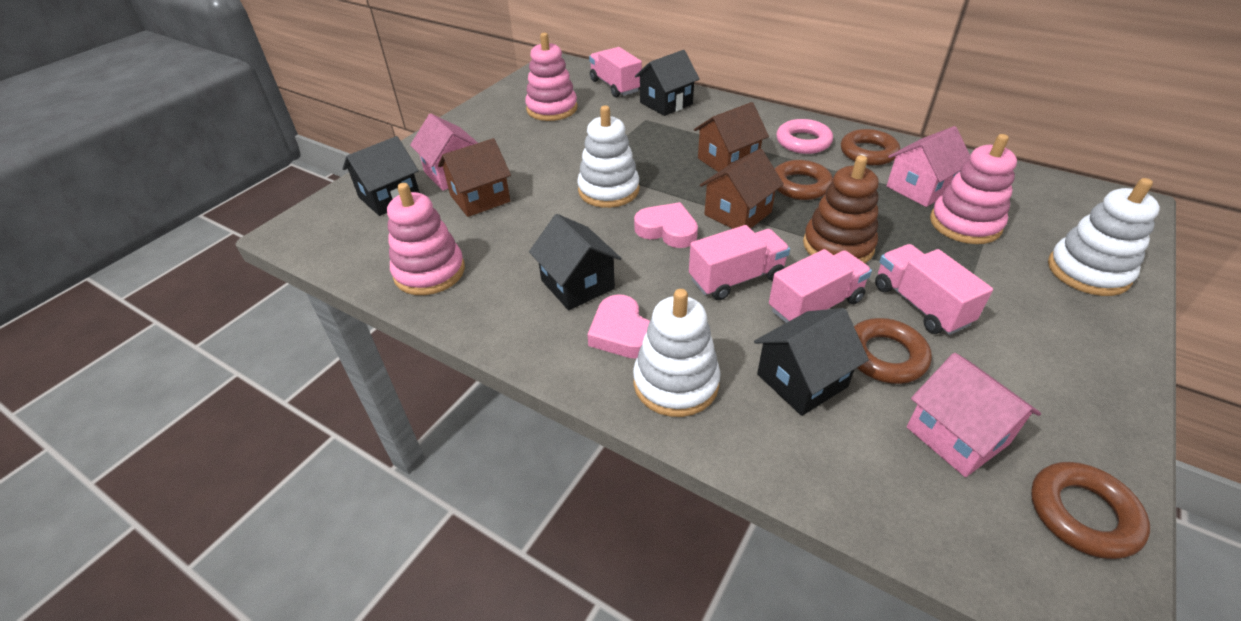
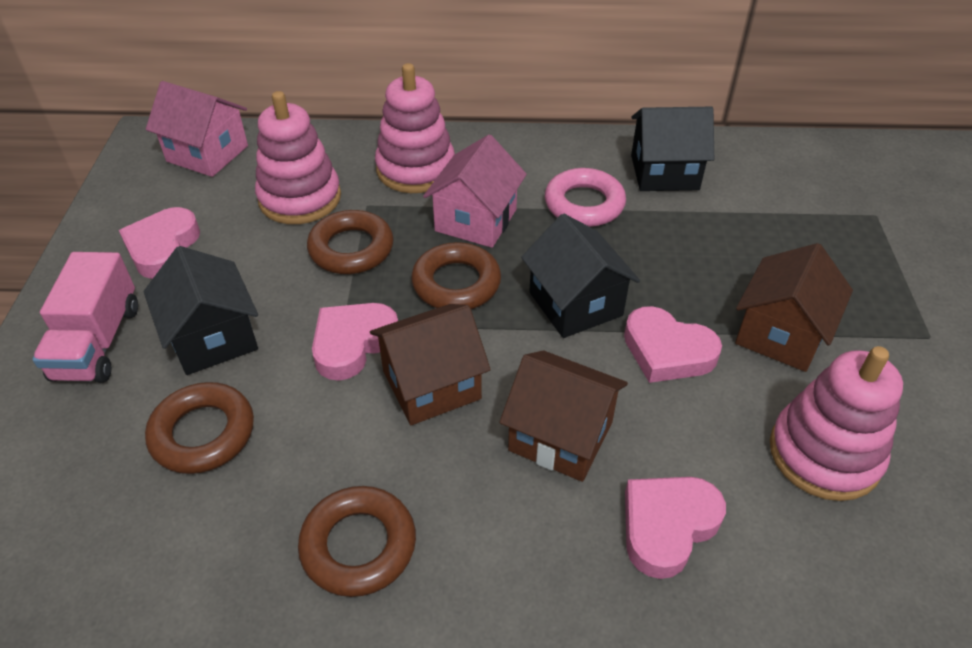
black house: [343,136,420,216] [529,214,622,310] [635,50,700,116] [754,308,869,416] = 4 -> [144,246,258,375] [521,214,640,338] [631,107,714,191] = 3
brown stacking toy: [803,155,879,263] = 1 -> none = 0
pink heart: [587,294,650,359] [634,202,698,248] = 2 -> [119,207,200,279] [312,303,398,381] [624,306,722,383] [625,477,726,579] = 4
pink house: [410,113,478,191] [887,126,970,207] [907,353,1041,477] = 3 -> [146,81,248,177] [423,135,527,248] = 2
pink truck: [589,47,642,98] [689,225,790,300] [769,249,872,323] [875,244,993,335] = 4 -> [32,252,138,383] = 1
white stacking toy: [577,105,639,208] [633,289,720,417] [1048,178,1160,296] = 3 -> none = 0

